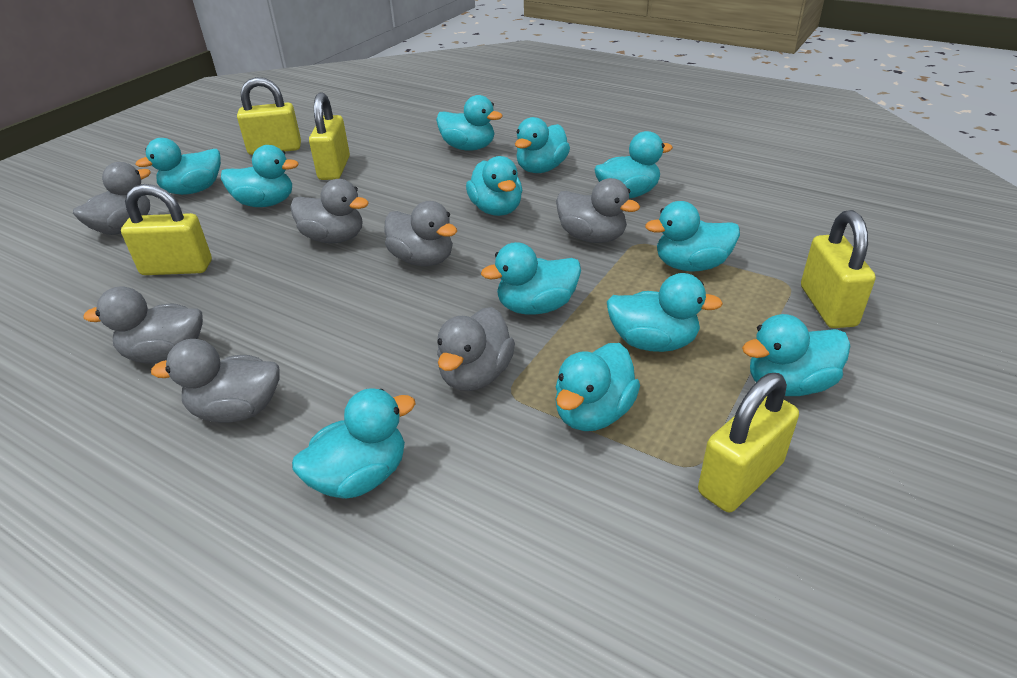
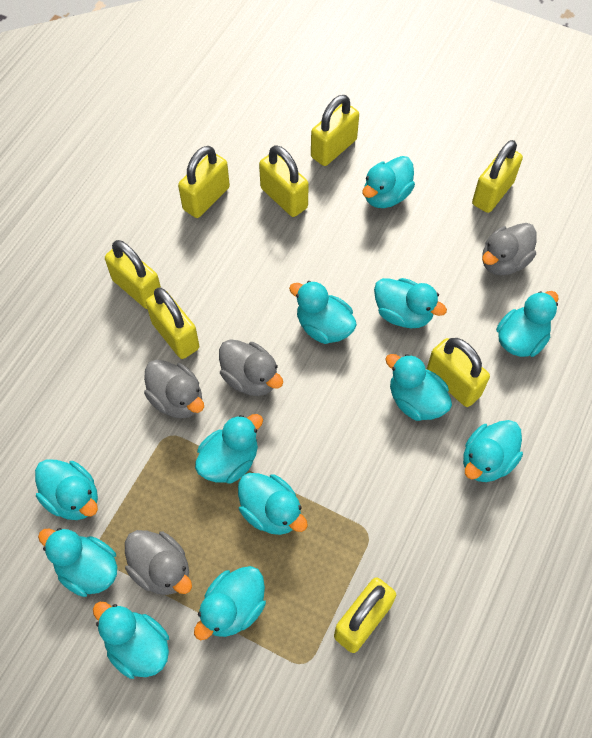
grey duck: [73,162,151,235] [83,286,203,363] [151,339,280,423] [290,179,369,243] [384,201,457,266] [437,307,515,391] [556,178,640,243] = 7 -> [125,530,192,595] [144,359,204,419] [219,339,283,396] [482,223,537,275] = 4
yellow padlock: [121,184,212,275] [237,77,301,155] [309,92,350,180] [698,373,799,512] [801,210,876,328] = 5 -> [105,240,161,309] [146,288,199,359] [178,146,230,218] [259,145,309,217] [311,95,359,166] [334,578,396,653] [427,338,490,407] [472,140,523,213] = 8

